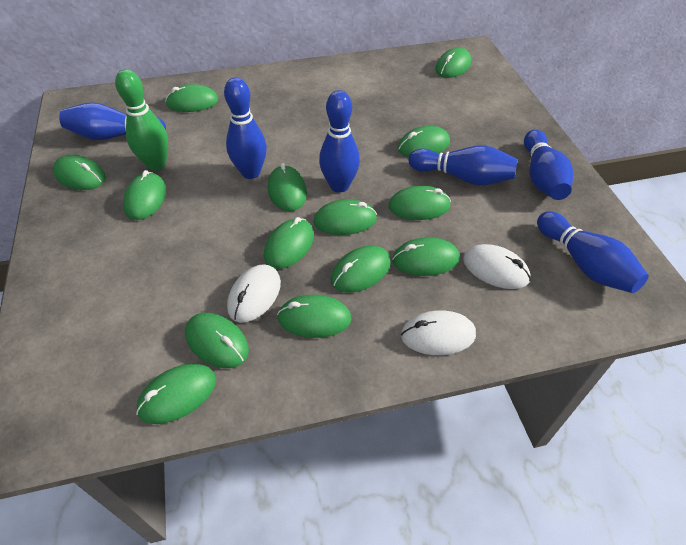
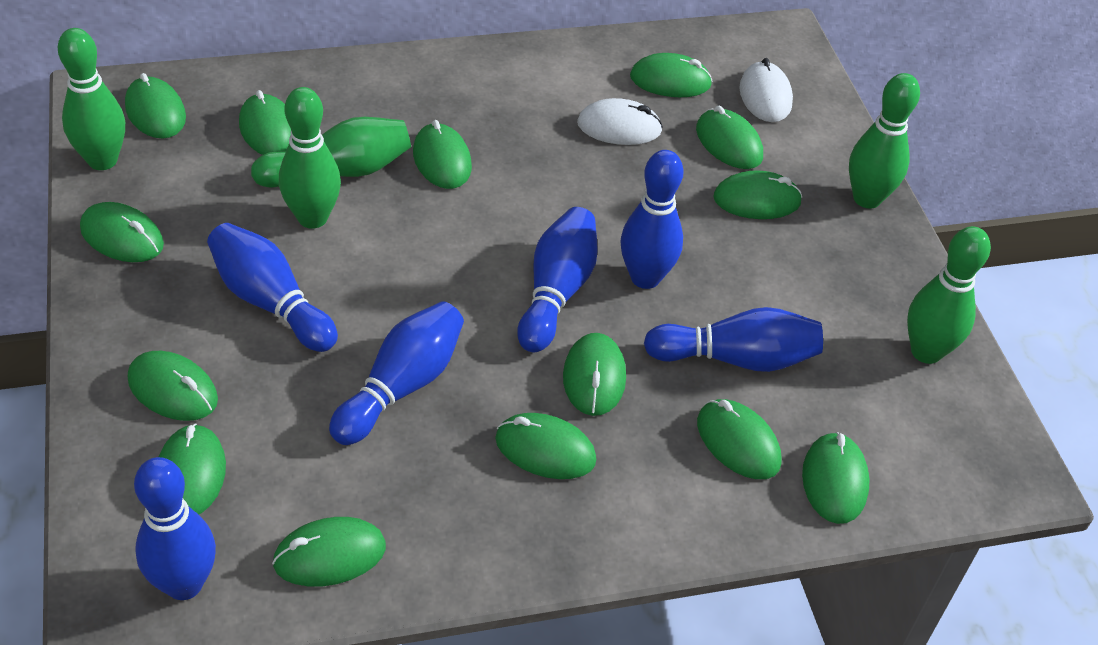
green bowling pin: [115,69,169,170] = 1 -> [58,28,125,170] [251,117,411,188] [279,87,341,229] [849,73,920,209] [907,226,991,364] = 5
white mouse: [227,264,281,323] [401,310,476,355] [463,244,531,289] = 3 -> [577,98,663,145] [739,58,793,122] = 2

